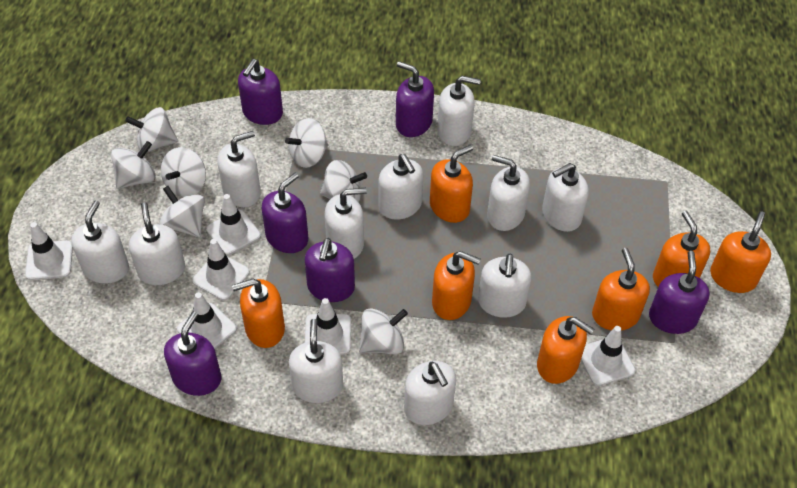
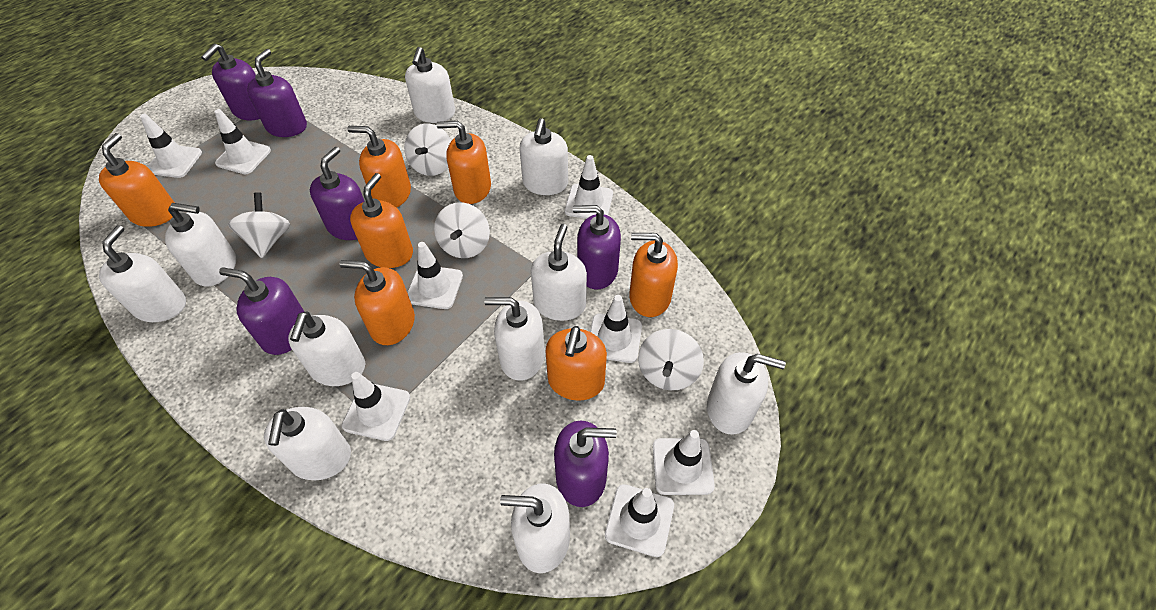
white soap dispenser: [71,200,129,284] [129,202,185,285] [217,131,261,207] [289,319,343,403] [325,188,367,259] [378,154,423,220] [404,361,456,425] [437,76,481,146] [478,254,532,318] [487,155,530,231] [542,163,589,232] = 11 -> [99,225,186,322] [165,203,236,287] [264,407,351,480] [288,312,365,386] [405,47,455,123] [484,297,545,381] [500,483,570,573] [520,118,568,195] [531,224,587,321] [707,352,786,435] = 10
white spinning top: [111,141,156,189] [125,107,178,153] [160,186,205,237] [161,147,206,197] [285,118,328,168] [320,160,367,202] [359,308,408,354] = 7 -> [228,192,290,258] [404,124,451,176] [434,202,490,258] [638,329,704,390] = 4
white traffic cone: [25,222,73,280] [177,292,237,349] [192,239,250,300] [206,194,261,255] [305,298,351,355] [581,326,635,386] = 6 -> [140,114,202,178] [215,109,271,174] [342,372,410,441] [407,242,463,309] [565,155,613,219] [590,295,642,363] [605,484,674,557] [653,430,715,495] = 8

